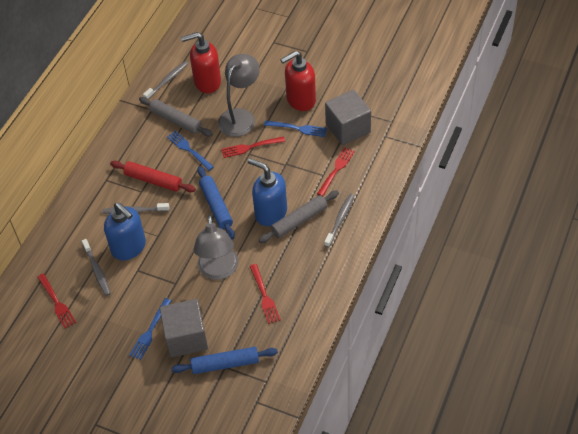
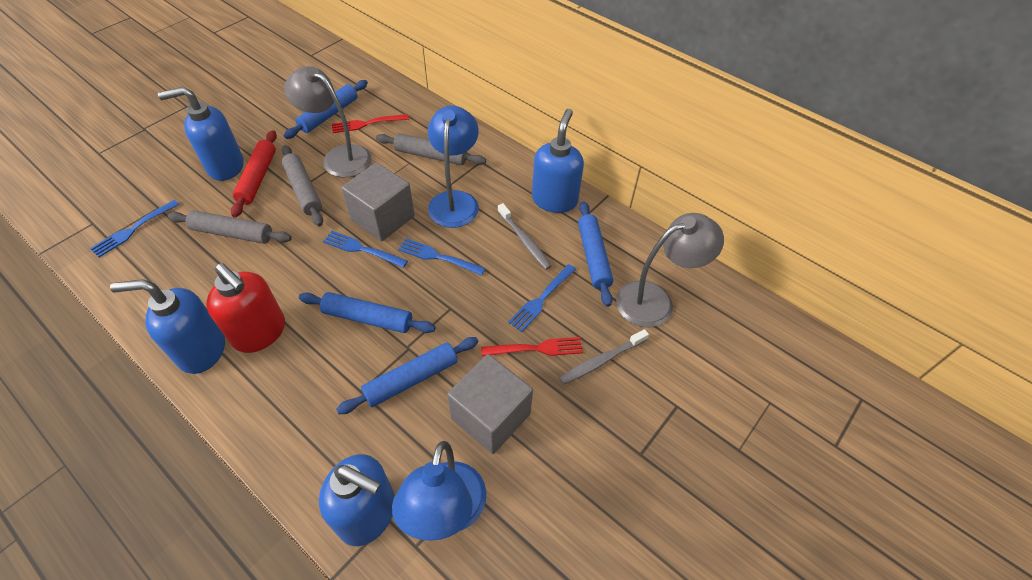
blue fork: [129,298,171,360] [167,131,214,171] [264,120,327,137] = 3 -> [90,200,179,257] [323,231,408,268] [398,238,486,276] [508,264,576,332] = 4
blue lamp: none = 0 -> [392,441,486,541] [428,106,479,228] = 2
blue rolling pin: [171,347,278,374] [197,166,235,239] = 2 -> [284,80,368,139] [299,292,435,333] [336,337,478,414] [578,201,613,307] = 4
blue soap dispenser: [104,202,146,261] [248,158,287,226] = 2 -> [110,279,225,374] [158,87,244,181] [319,454,395,546] [532,109,584,213] = 4
grey rolling pin: [139,97,213,137] [259,190,339,243] = 2 -> [168,210,292,244] [281,145,323,226] [376,133,486,165] = 3
grey toothbrush: [82,239,111,296] [102,203,169,214] [143,61,188,99] [324,194,355,247] = 4 -> [498,203,551,270] [559,329,649,385] = 2
red fork: [38,273,76,329] [221,136,285,158] [250,264,281,324] [317,147,355,196] = 4 -> [332,114,409,133] [481,337,583,357] = 2
red soap dispenser: [181,32,221,93] [280,51,316,111] = 2 -> [206,263,285,353] = 1

